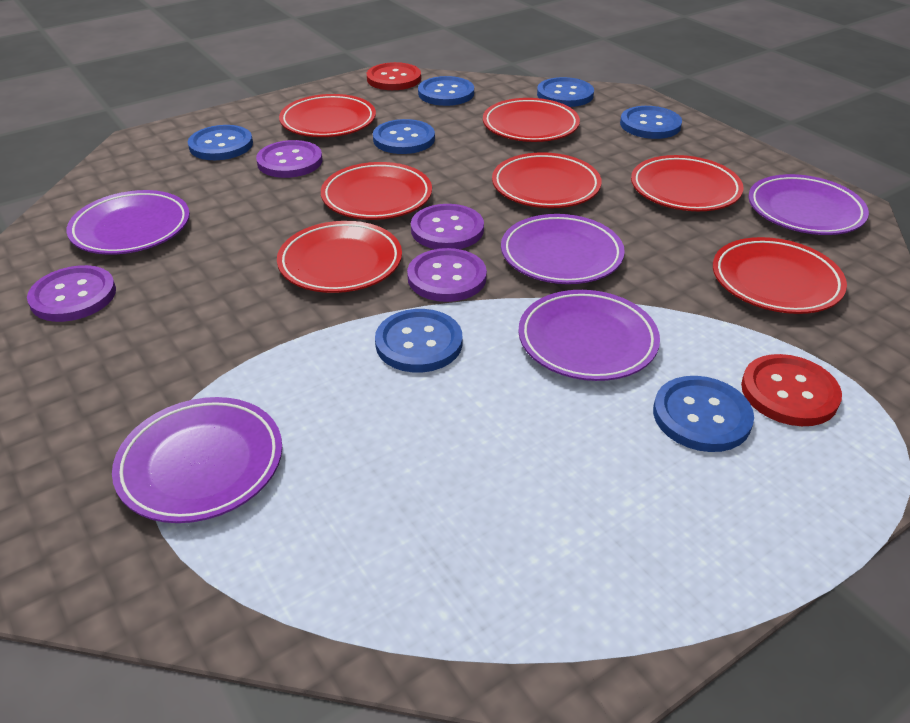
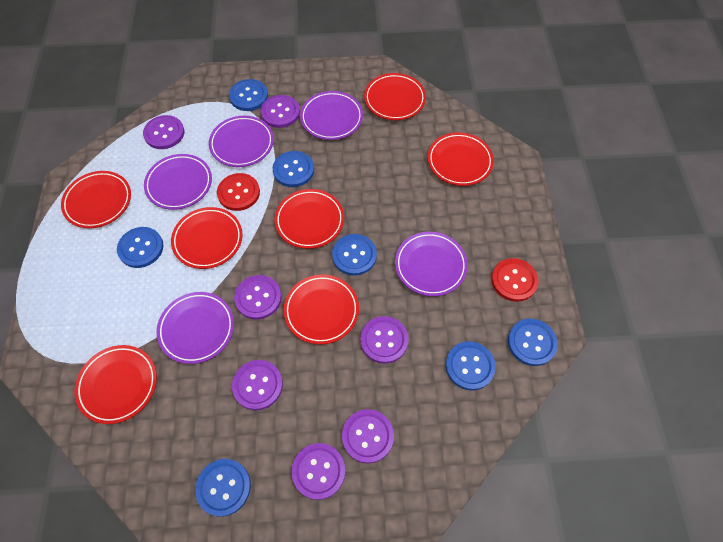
purple button: [27,265,116,322] [256,140,323,178] [407,248,487,302] [411,204,484,249] = 4 -> [143,115,184,149] [232,360,283,410] [234,275,281,320] [261,95,300,128] [292,443,345,500] [342,409,394,463] [360,316,409,364] = 7

